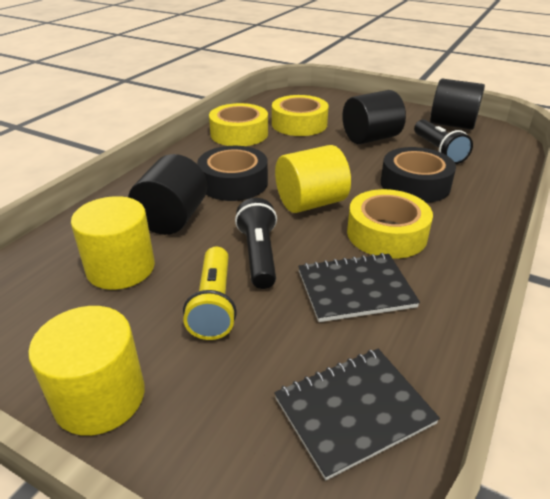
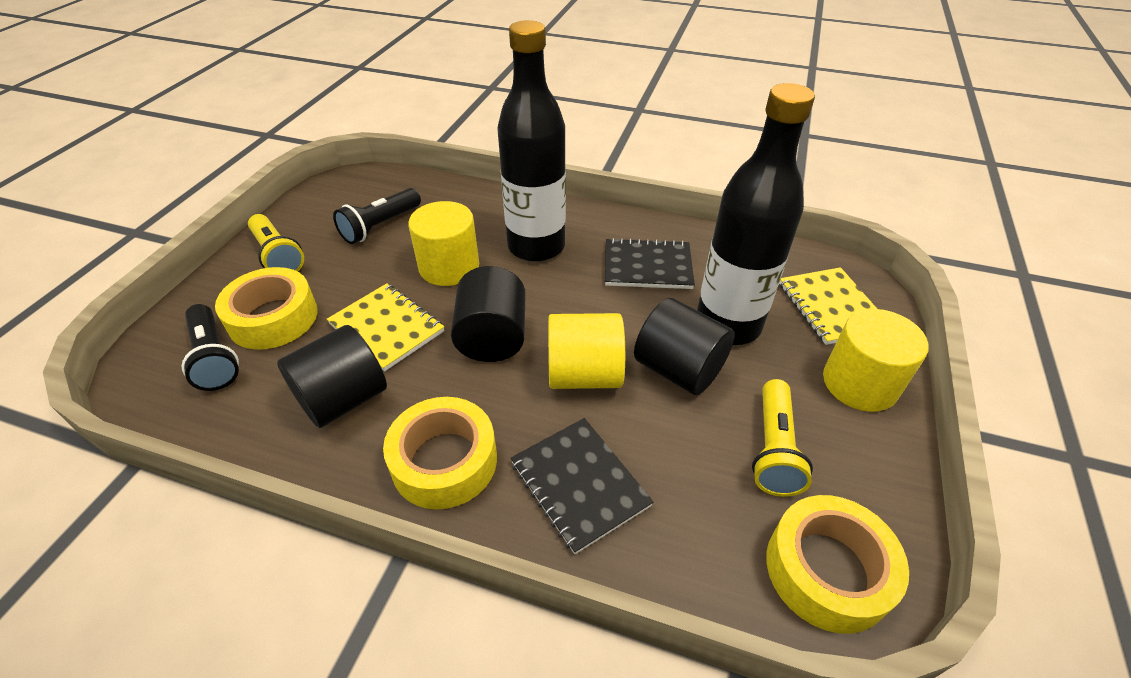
black bottle: none = 0 -> [497,20,566,262] [697,83,815,345] = 2
black tape: [197,146,268,201] [381,147,456,203] = 2 -> none = 0
yellow flashlight: [183,247,237,340] = 1 -> [248,214,304,272] [752,379,813,497] = 2
yellow notebook: none = 0 -> [327,283,444,371] [779,267,877,345] = 2

